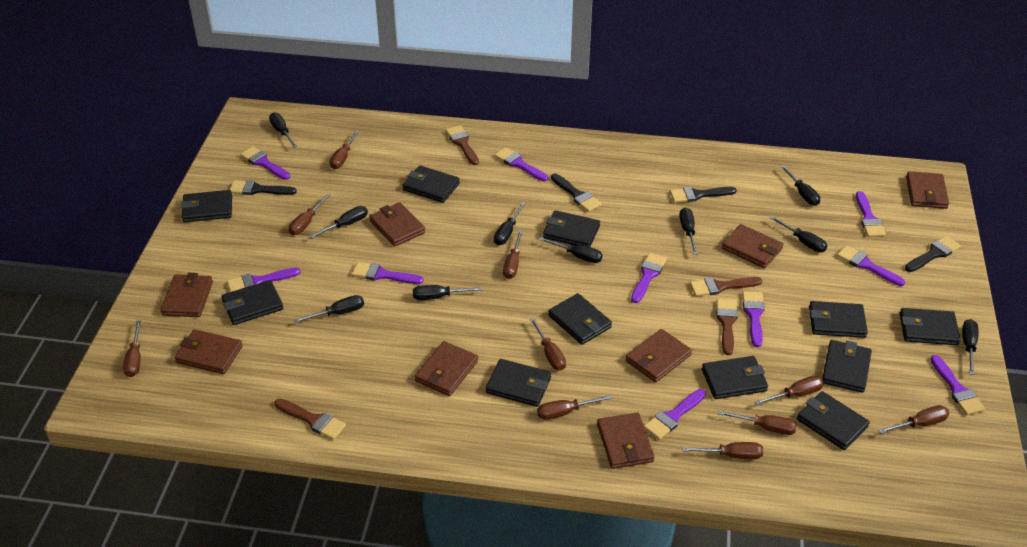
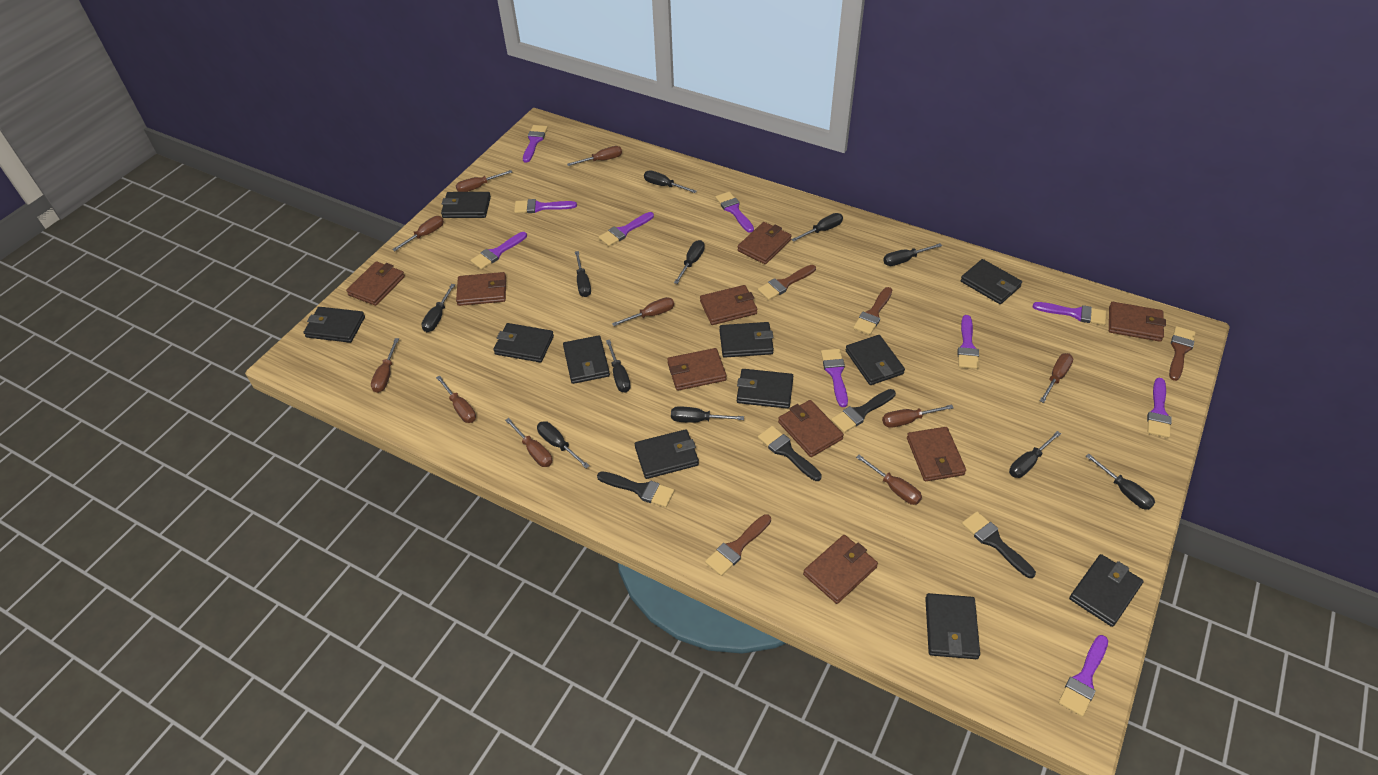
black screwdriver: [269,112,297,148] [294,295,364,323] [310,206,368,238] [413,285,483,300] [494,202,526,245] [539,237,603,263] [679,207,698,255] [770,216,827,252] [780,165,820,206] [962,319,978,375] = 10 -> [421,284,455,332] [537,421,590,468] [575,251,591,297] [606,340,631,393] [644,170,697,193] [671,406,744,423] [674,240,705,284] [791,213,843,242] [883,243,942,266] [1009,431,1061,478] [1086,454,1155,510] = 11
brown wallet: [160,273,213,317] [175,329,243,374] [369,202,425,247] [415,341,478,396] [597,413,655,469] [626,329,692,382] [722,224,783,268] [906,171,949,209] = 8 -> [346,261,405,306] [456,272,506,306] [667,348,727,391] [700,285,758,325] [737,222,792,264] [778,400,844,457] [803,535,878,604] [907,427,966,481] [1109,302,1166,342] = 9

